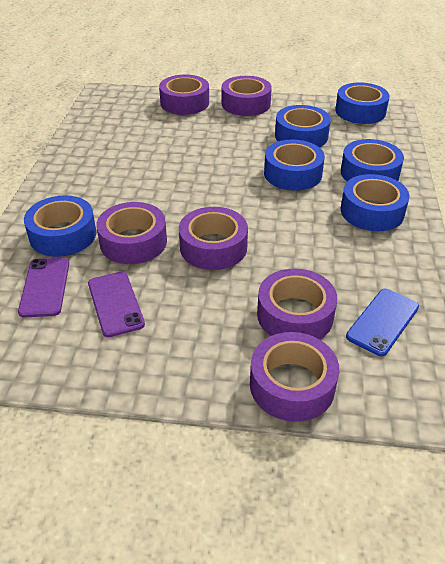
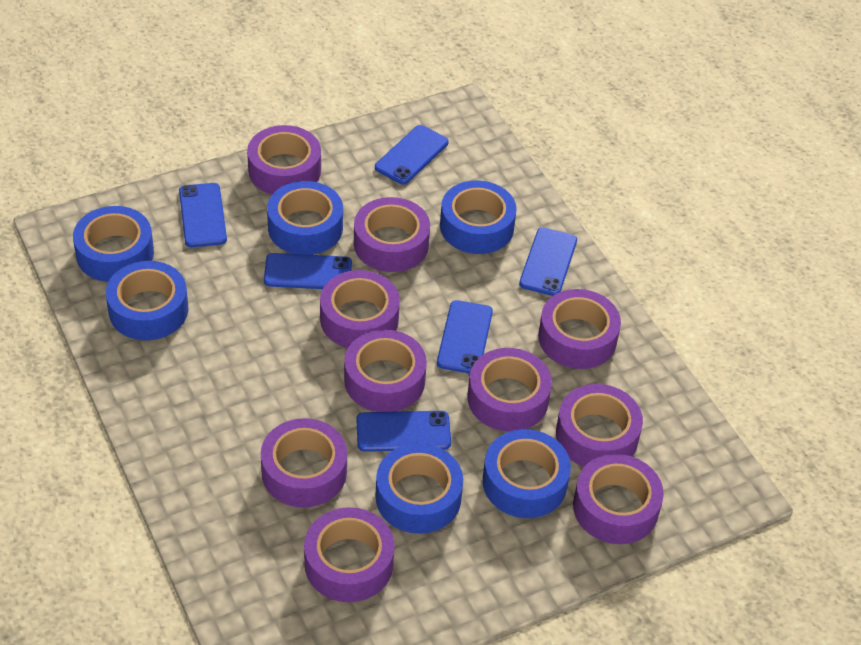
blue phone: [346,289,419,356] = 1 -> [179,183,227,247] [264,253,352,289] [356,411,451,452] [375,125,449,184] [437,300,493,374] [519,227,577,296] = 6
purple phone: [18,258,69,318] [88,272,145,337] = 2 -> none = 0
purple tape: [96,202,167,264] [159,74,209,115] [179,207,248,270] [222,76,272,116] [250,332,339,422] [257,269,337,340] = 6 -> [247,125,321,195] [261,418,347,508] [304,507,395,602] [320,270,400,348] [344,329,427,412] [354,197,430,272] [468,348,552,432] [538,289,621,369] [556,384,643,467] [573,454,664,544] = 10

